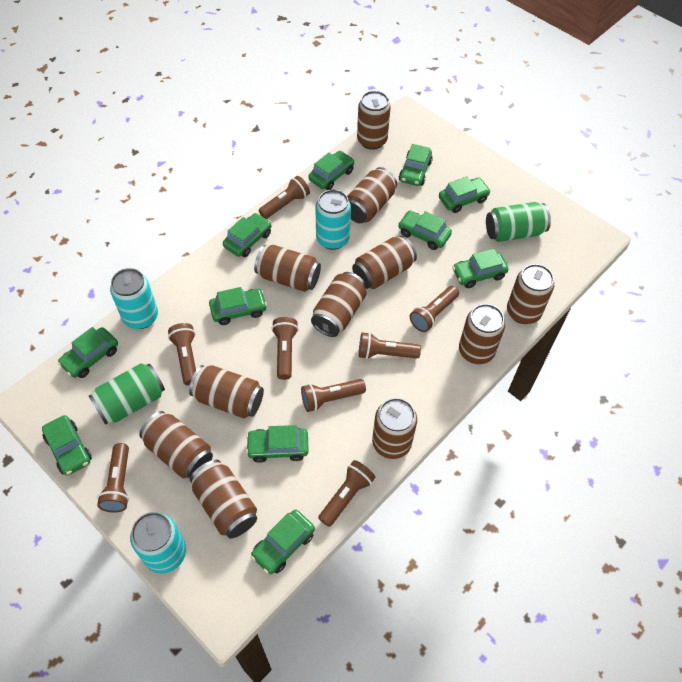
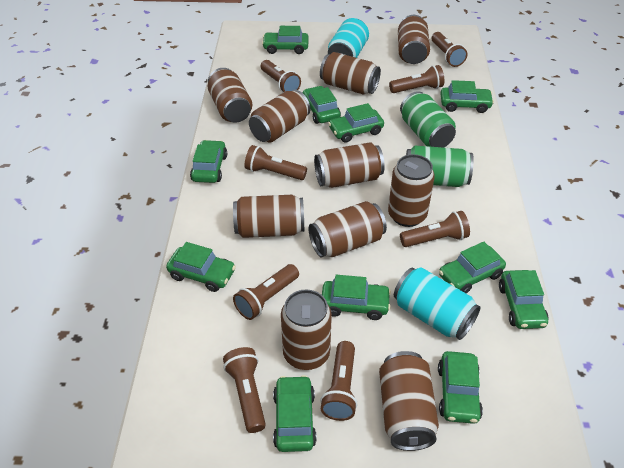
brown can: [139,411,213,478] [189,365,264,418] [190,460,257,539] [254,245,321,292] [311,272,367,337] [347,167,397,223] [352,236,417,289] [357,91,391,150] [372,398,417,459] [459,304,505,364] [507,264,554,324] = 11 -> [208,68,252,123] [233,195,304,238] [249,90,310,143] [281,289,332,370] [309,201,387,258] [314,142,385,188] [320,52,381,94] [379,351,439,451] [388,154,435,227] [398,15,430,64] = 10
turquoise can: [110,268,158,329] [130,512,186,574] [315,189,351,250] = 3 -> [328,18,369,58] [394,267,481,340] = 2

